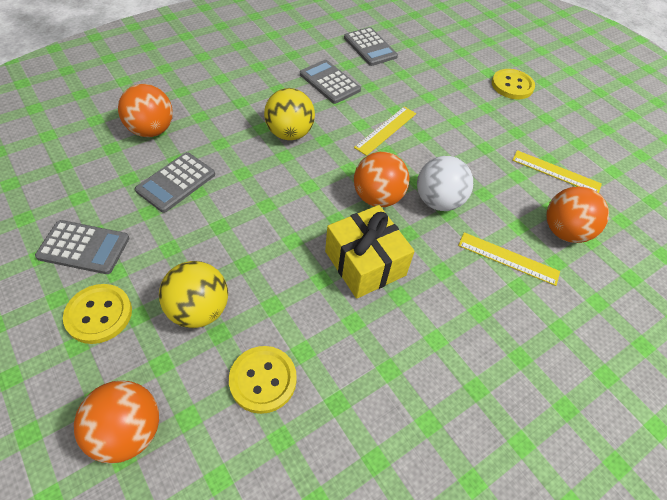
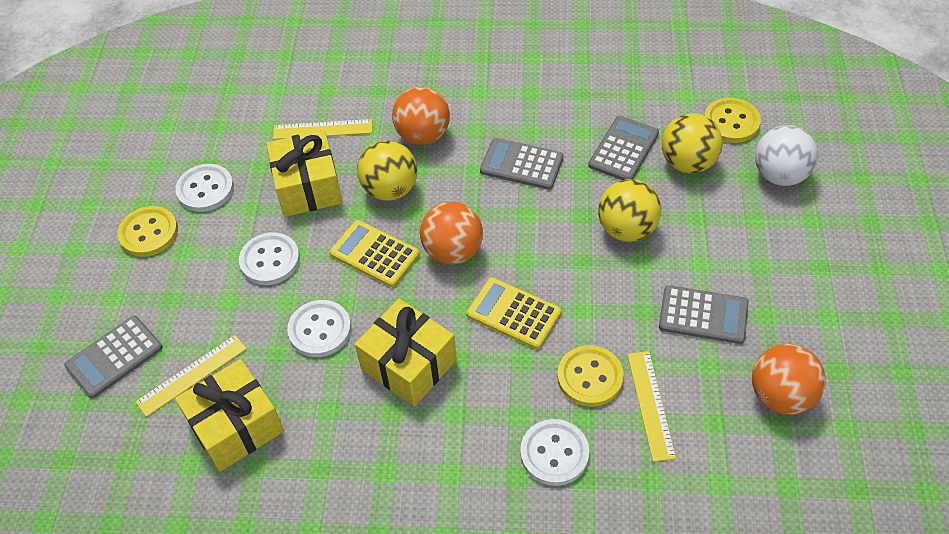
orange ball: [74,380,159,464] [118,84,173,137] [354,152,409,207] [546,186,609,243] = 4 -> [392,87,450,145] [420,202,483,265] [752,344,825,415] = 3
white button: none = 0 -> [175,164,234,212] [239,232,300,285] [287,300,351,357] [520,419,589,486] = 4
yellow ball: [159,261,228,328] [264,88,315,140] = 2 -> [357,140,417,201] [598,179,661,242] [662,113,723,173] = 3
yellow calculator: none = 0 -> [330,220,420,287] [467,277,561,349] = 2
yellow gift: [325,205,415,299] = 1 -> [175,359,284,472] [266,130,342,217] [355,299,457,406] = 3

